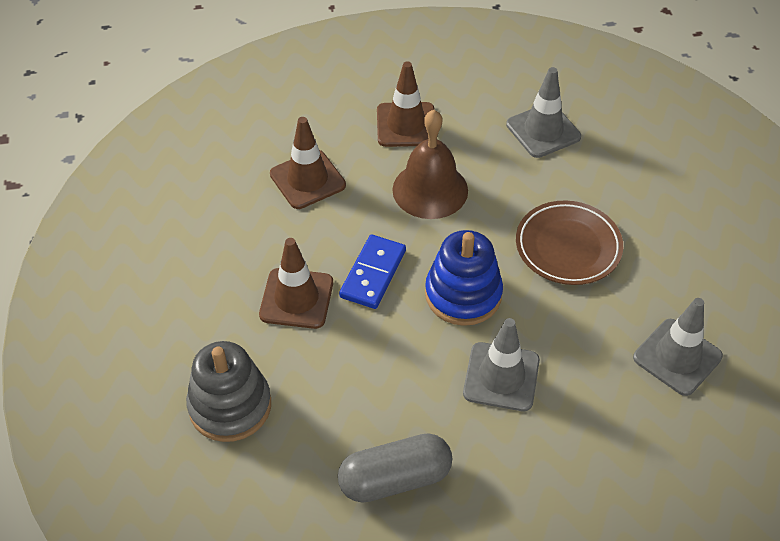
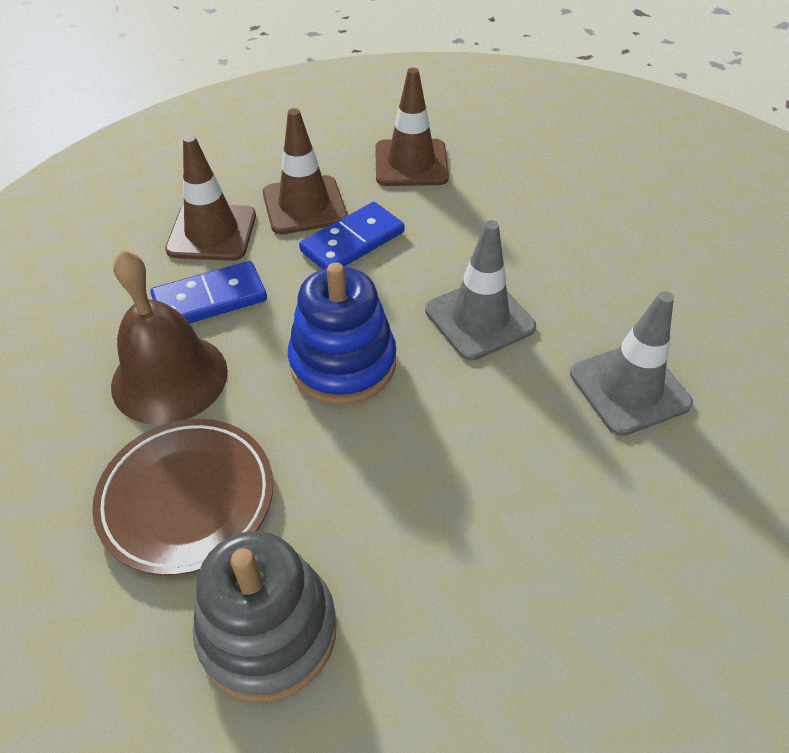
blue domino: [339,234,406,309] = 1 -> [150,261,267,323] [299,202,404,269] = 2
grey capsule: [338,433,452,503] = 1 -> none = 0
grey traffic cone: [463,318,540,411] [506,67,581,158] [633,298,723,396] = 3 -> [425,220,536,361] [570,291,693,436] = 2

